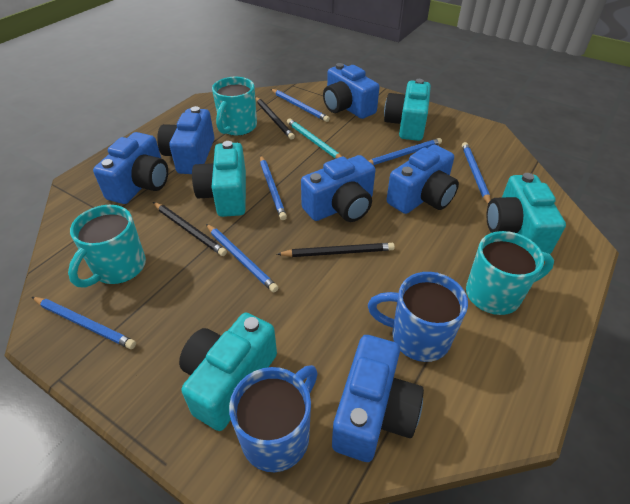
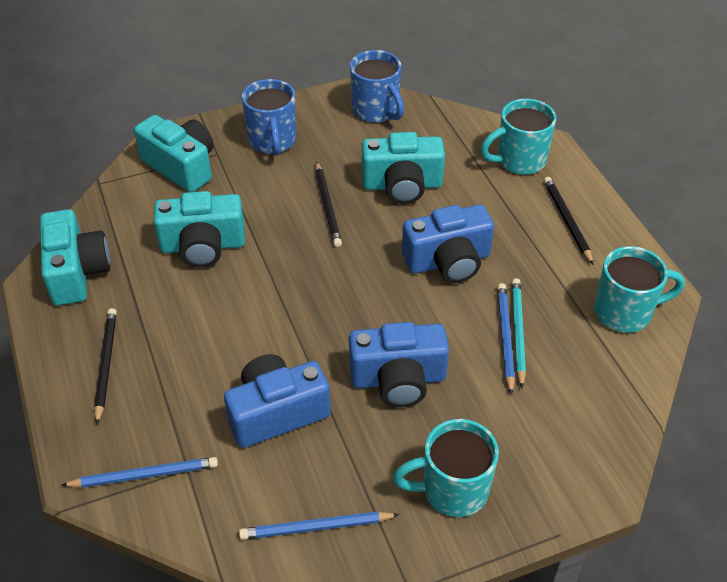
blue camera: [93,132,168,204] [157,106,214,174] [301,155,375,222] [323,63,379,119] [332,335,424,462] [387,145,459,214] = 6 -> [224,354,331,448] [349,322,449,407] [402,205,494,283] = 3
blue pencil: [32,297,136,349] [206,224,278,292] [260,156,287,220] [271,89,330,122] [369,138,442,165] [462,142,491,204] = 6 -> [61,457,218,488] [239,511,399,540] [497,283,515,395] = 3

